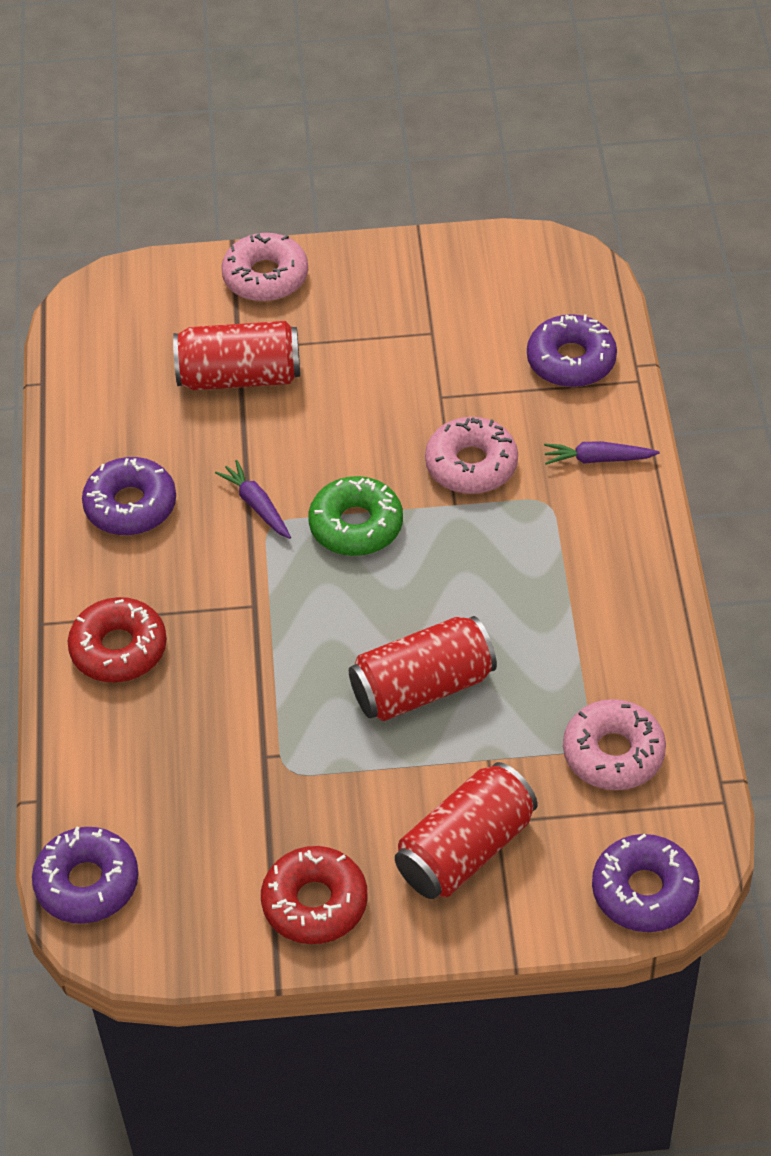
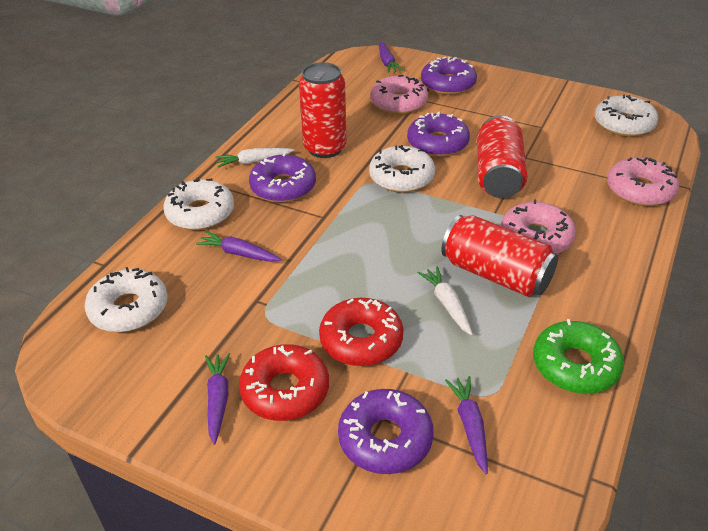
purple carrot: [215,460,291,539] [544,441,660,464] = 2 -> [196,231,282,262] [205,353,230,445] [379,41,403,73] [445,376,488,474] = 4
white carrot: none = 0 -> [215,148,294,168] [418,266,473,336] = 2
white donut: none = 0 -> [85,267,167,332] [164,178,234,230] [369,145,435,193] [595,95,658,137] = 4

